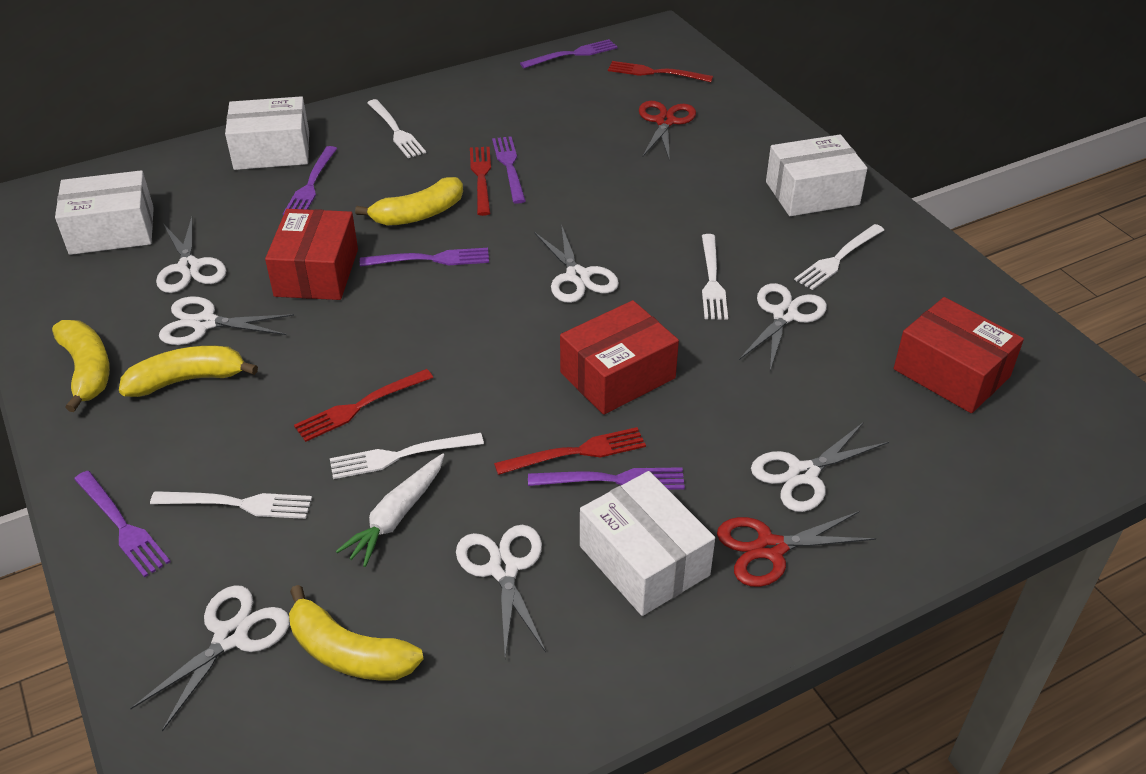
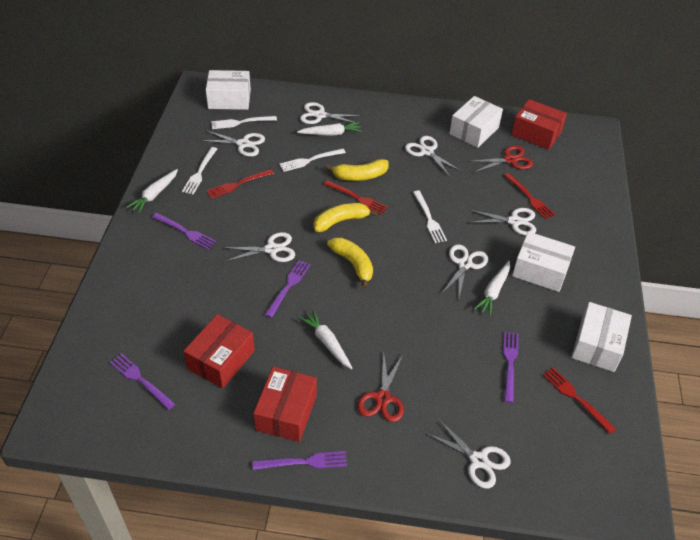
purple fork: [74,471,171,578] [283,146,337,215] [360,248,489,267] [492,136,526,204] [520,39,618,69] [528,467,685,490] = 6 -> [110,353,175,410] [152,213,216,250] [253,451,347,470] [264,260,311,318] [503,332,519,403] = 5
white carrot: [336,454,444,567] = 1 -> [126,169,178,213] [297,122,362,136] [299,309,353,369] [474,261,510,316] = 4
white fork: [150,491,312,519] [330,433,484,479] [367,99,426,158] [702,234,728,320] [794,224,884,290] = 5 -> [182,147,217,194] [211,116,277,129] [279,149,346,172] [413,191,447,243] = 4
yellow banana: [52,320,110,412] [119,346,258,397] [289,585,424,680] [355,177,463,226] = 4 -> [313,203,378,232] [326,159,389,181] [327,237,373,289] = 3

